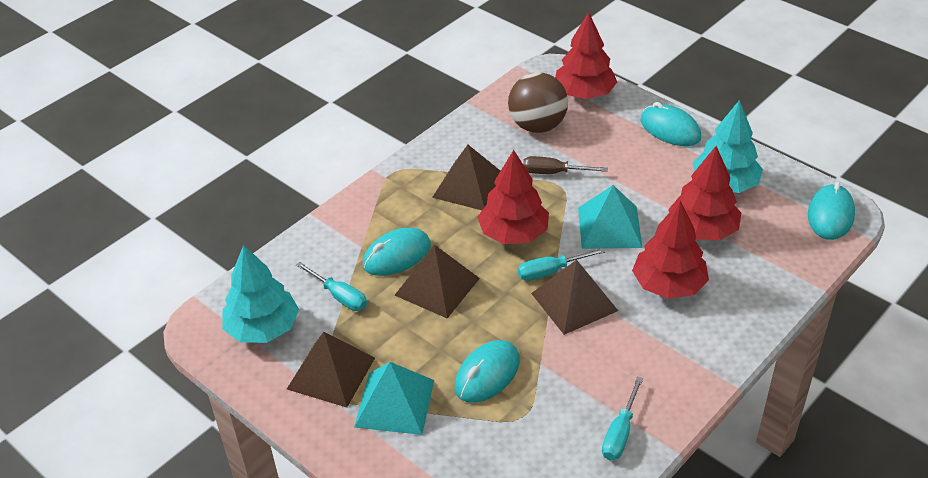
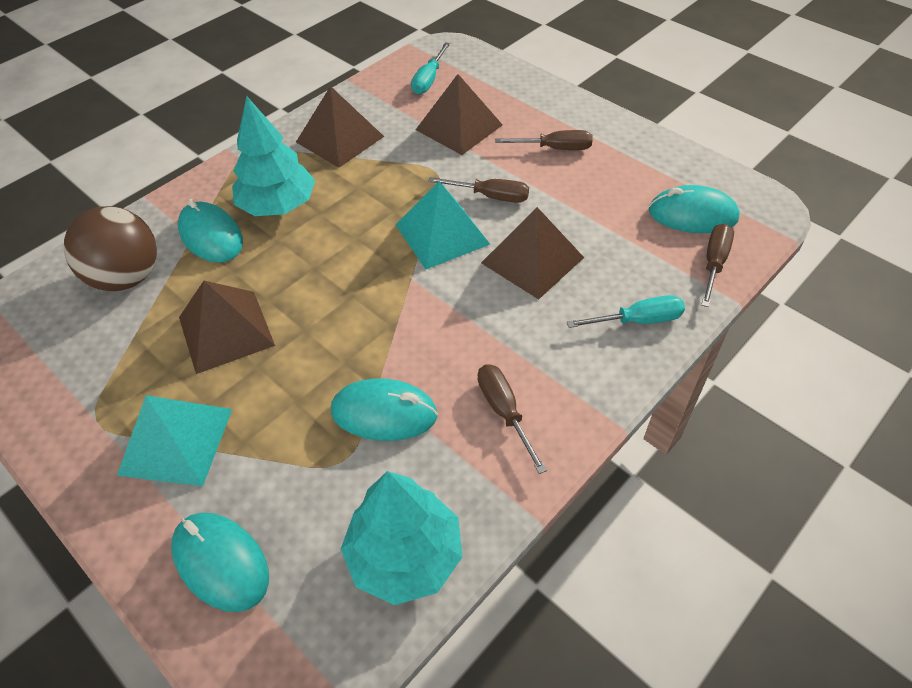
brown screwdriver: [523,156,608,174] = 1 -> [428,177,529,203] [478,364,547,474] [495,130,593,150] [701,224,734,307] = 4
red tree: [477,150,549,244] [555,12,617,99] [632,200,709,299] [668,146,741,240] = 4 -> none = 0
turquoise screwdriver: [296,262,367,311] [518,248,605,281] [602,377,643,460] = 3 -> [411,42,450,95] [567,295,685,328] = 2

